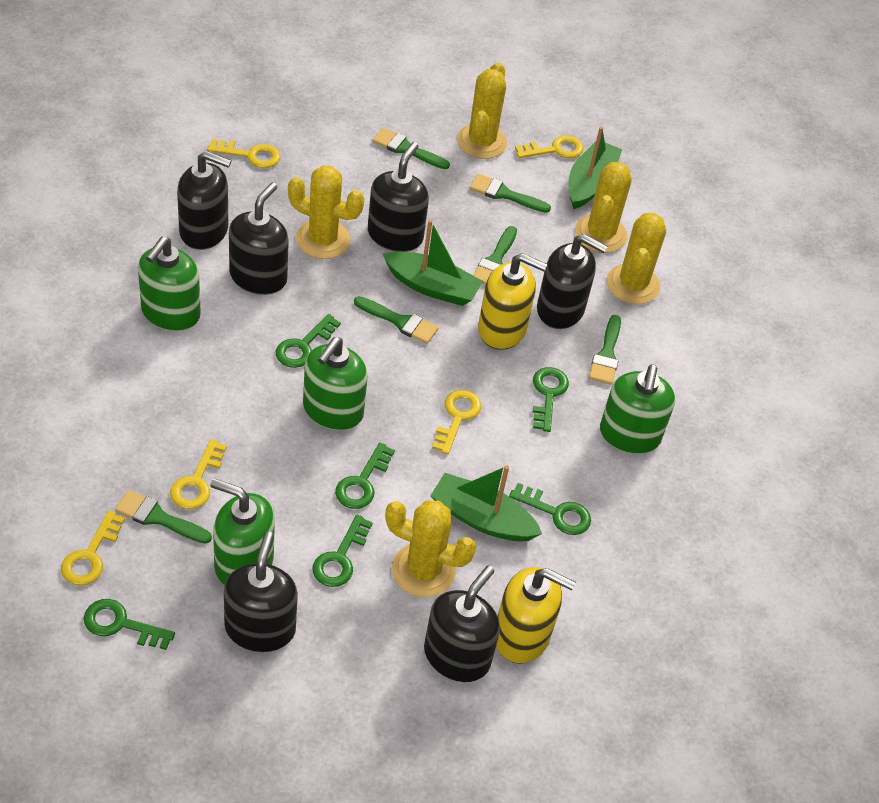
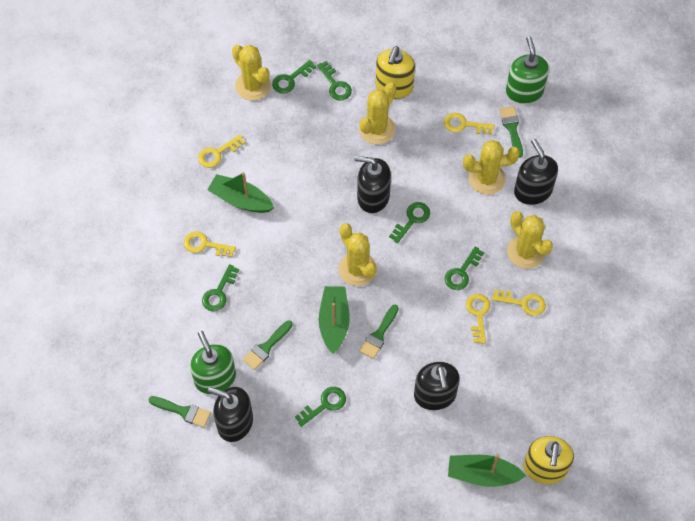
black soap dispenser: [177,151,232,250] [224,531,298,652] [229,182,289,295] [368,142,429,252] [424,565,500,682] [537,234,608,329] = 6 -> [208,387,253,442] [354,156,391,213] [414,362,460,410] [514,139,558,205] = 4
green brush: [115,490,212,544] [354,296,439,344] [372,128,450,169] [470,174,551,213] [473,226,517,285] [589,315,621,385] = 6 -> [149,396,211,428] [243,321,293,370] [360,305,399,359] [499,106,523,157] = 4
green soap dispenser: [138,237,201,331] [210,479,275,585] [303,337,368,431] [600,365,675,454] = 4 -> [190,331,236,394] [506,36,549,104] = 2

